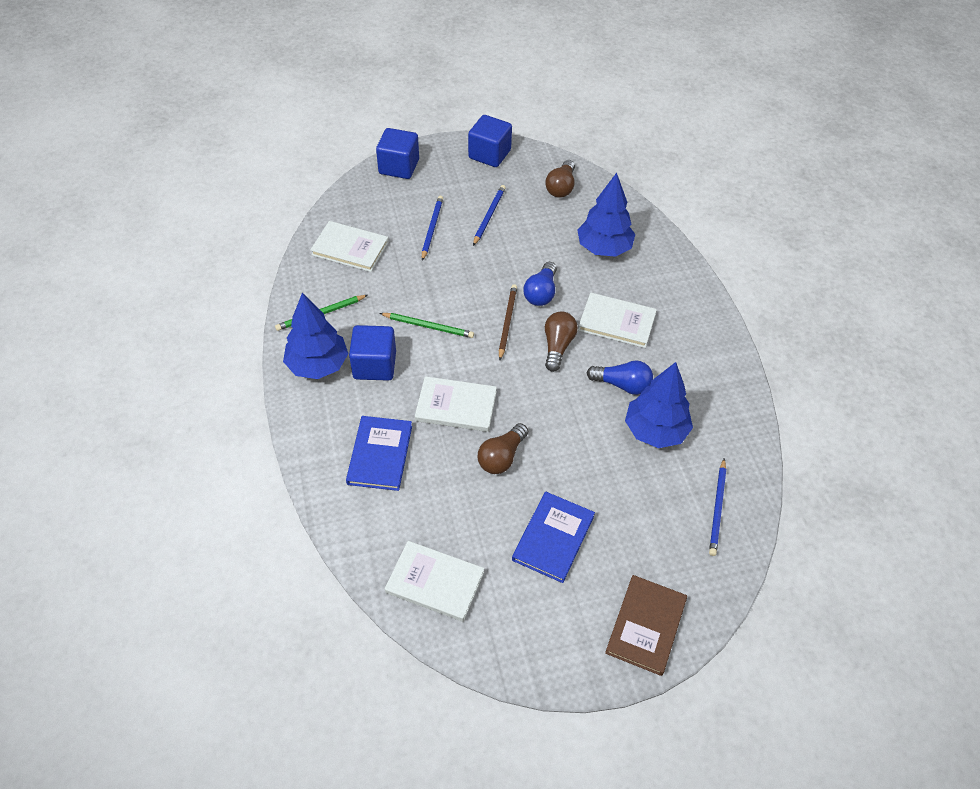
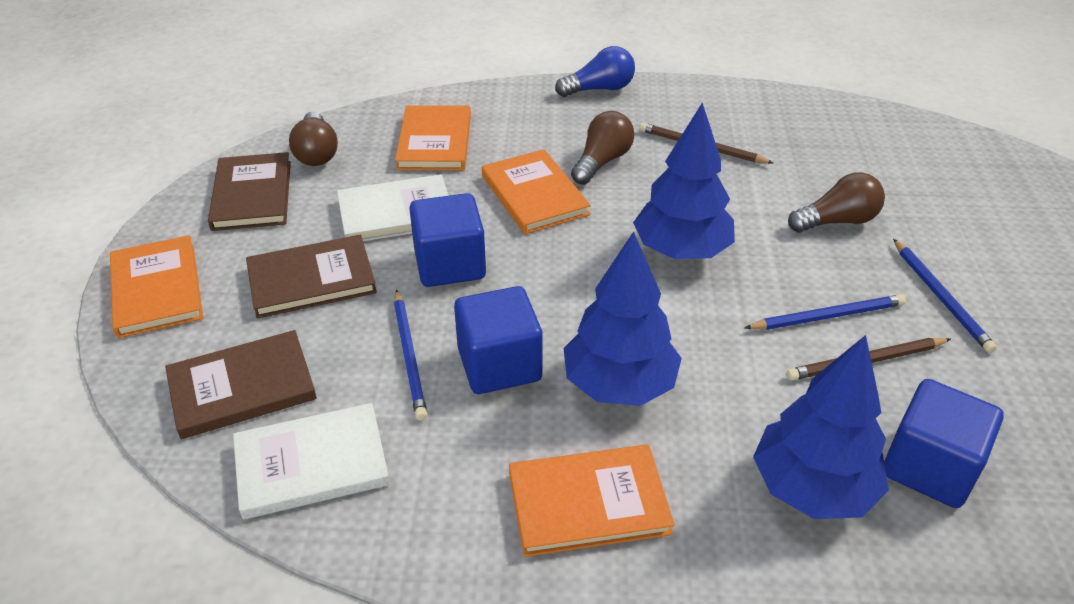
blue book: [346,416,412,491] [512,492,595,583] = 2 -> none = 0
blue light bulb: [524,262,557,306] [587,360,653,395] = 2 -> [555,46,635,97] = 1
brown book: [605,575,687,676] = 1 -> [165,330,317,439] [208,152,291,231] [246,235,377,319] = 3
brown pencil: [499,284,517,360] = 1 -> [639,122,773,164] [787,338,951,380] = 2
green pencil: [275,295,368,331] [379,313,474,338] = 2 -> none = 0
orange book: none = 0 -> [110,235,203,338] [395,105,471,170] [482,149,591,234] [509,444,675,557] = 4
white book: [310,221,389,272] [385,541,484,622] [415,376,497,432] [578,292,657,348] = 4 -> [233,403,390,520] [337,174,448,241] = 2

